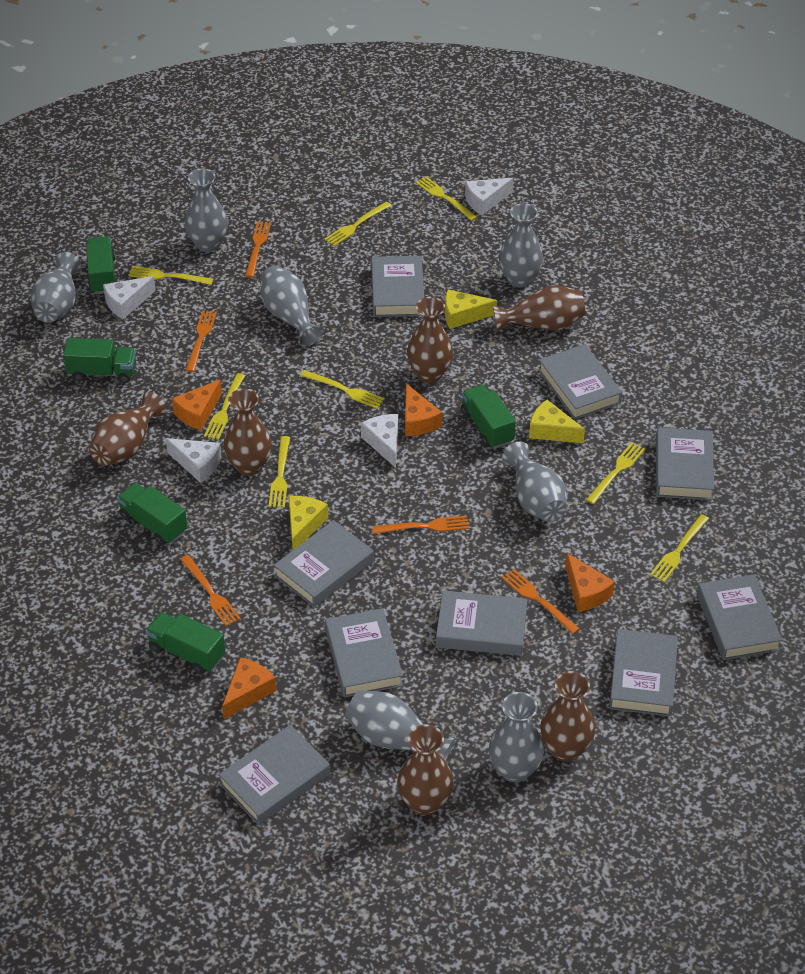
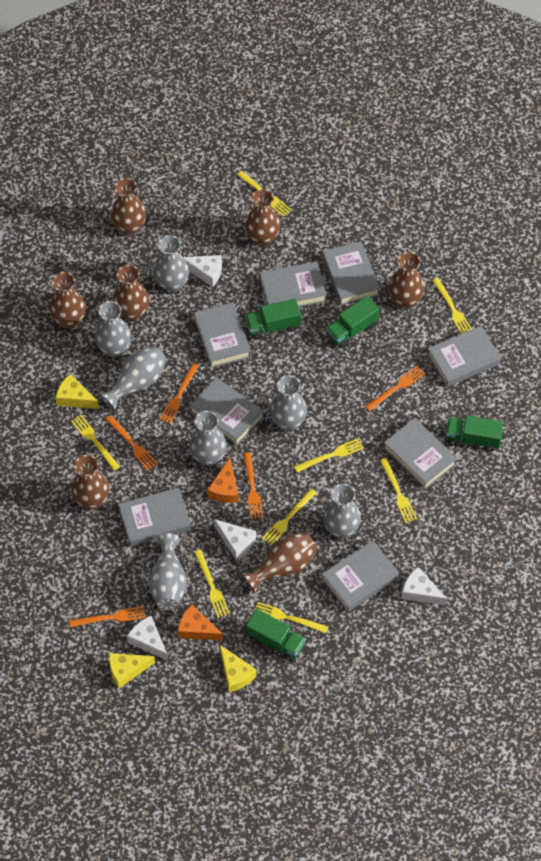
brown vase: [89,392,166,466] [223,389,272,476] [397,725,453,815] [407,297,453,383] [493,285,586,332] [540,671,595,762] = 6 -> [50,272,86,328] [71,455,109,509] [111,178,146,235] [113,265,149,321] [242,532,317,593] [245,189,281,246] [388,252,425,308] = 7
green truck: [63,338,136,383] [86,236,117,294] [117,483,187,545] [146,612,225,674] [461,384,516,449] = 5 -> [245,299,301,340] [246,609,306,662] [326,296,380,348] [446,415,504,452] = 4
grey book: [219,725,330,825] [273,520,374,607] [325,608,403,698] [371,256,424,317] [436,590,527,656] [538,344,622,420] [609,629,678,717] [656,428,714,500] [697,574,782,660] = 9 -> [118,488,191,547] [190,377,264,445] [194,302,251,368] [260,261,327,307] [322,241,380,305] [322,541,399,612] [383,418,457,489] [427,326,501,387] = 8
orange cheese: [172,380,222,431] [222,657,276,719] [405,383,442,436] [565,553,615,612] = 4 -> [178,604,223,641] [207,457,238,503] = 2

